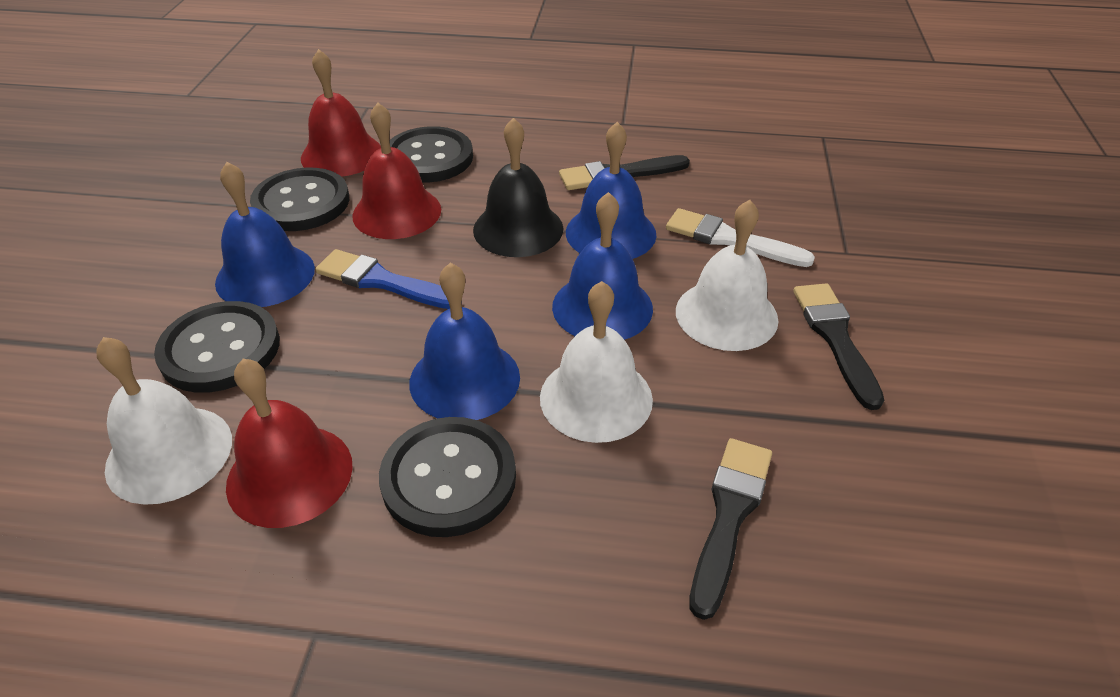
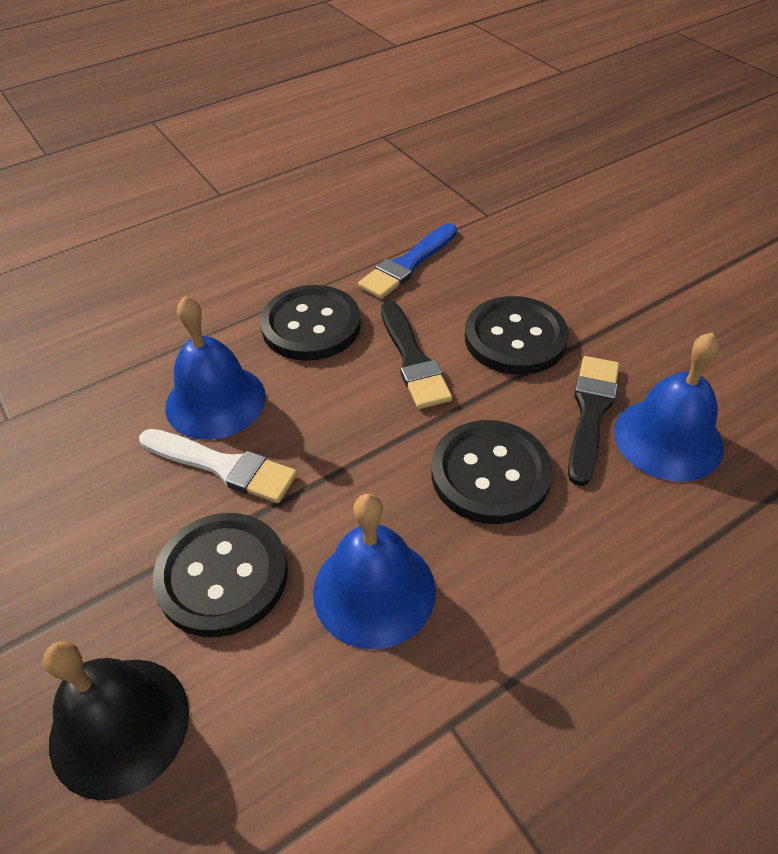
black brush: [559,155,690,190] [689,438,772,620] [793,283,884,410] = 3 -> [381,301,452,409] [568,356,619,486] = 2
blue bell: [215,162,315,307] [409,263,520,420] [552,192,653,340] [566,122,657,259] = 4 -> [165,296,266,440] [313,494,436,649] [614,332,724,482] = 3
red bell: [226,359,353,528] [301,49,381,177] [352,103,441,239] = 3 -> none = 0
white bell: [96,337,232,505] [540,281,653,443] [676,200,778,351] = 3 -> none = 0

